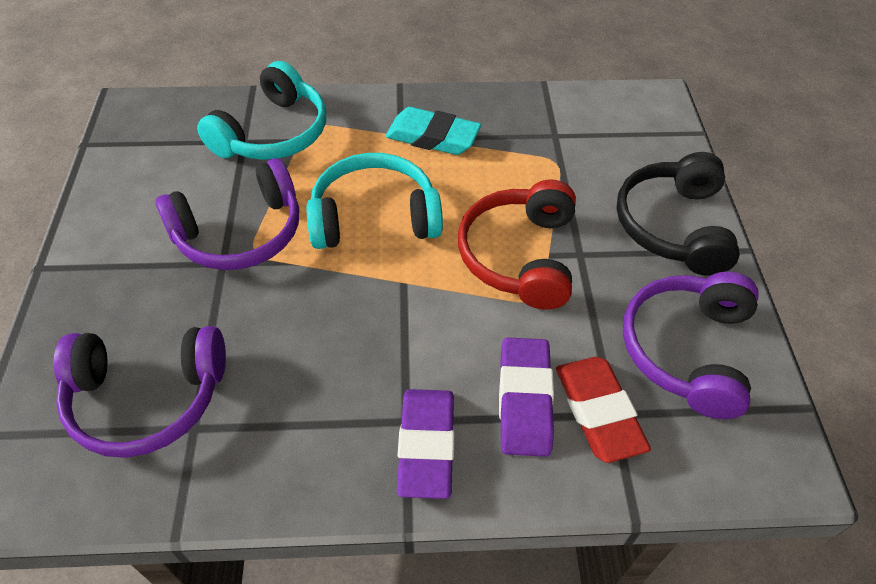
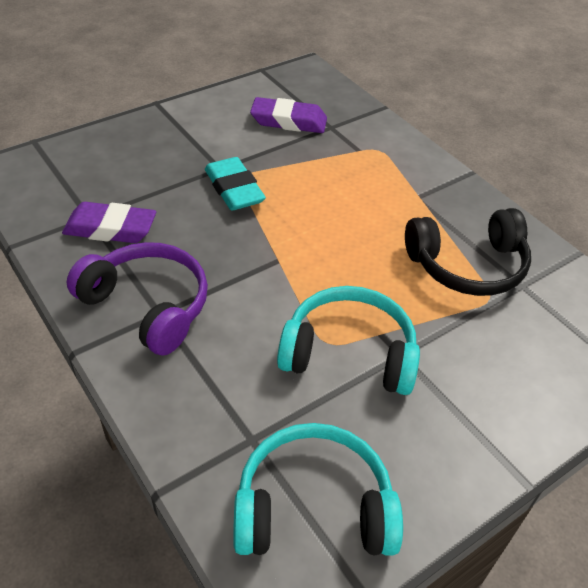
purple headphones: [54,326,226,458] [156,158,299,270] [623,272,759,419] = 3 -> [67,242,208,356] = 1
red eraser: [556,357,651,463] = 1 -> none = 0
red headphones: [458,180,576,310] = 1 -> none = 0

